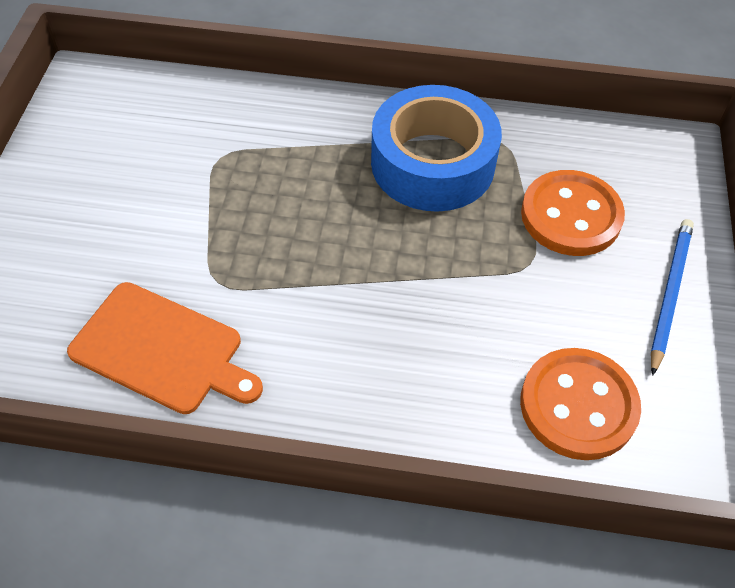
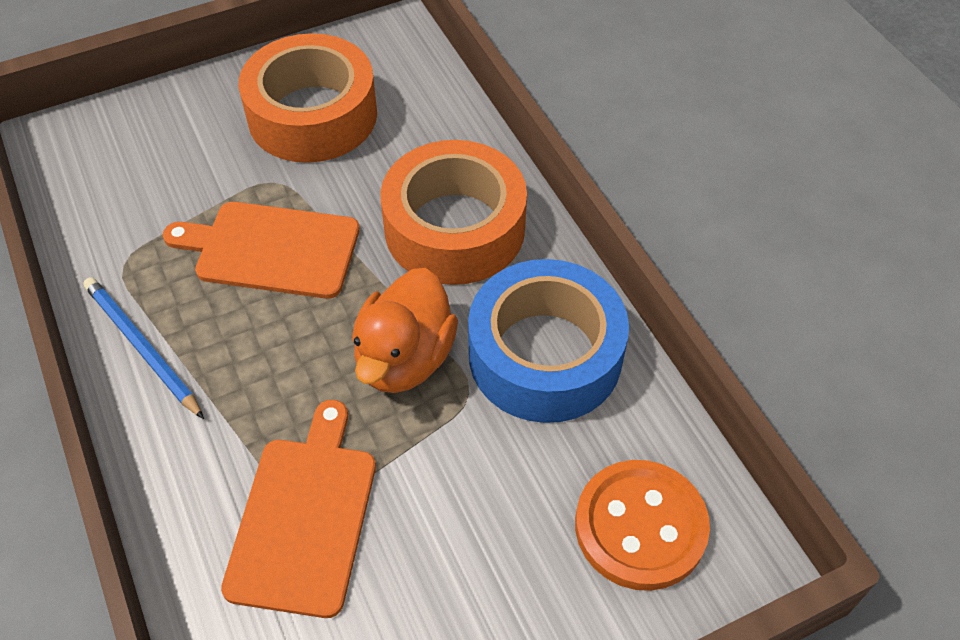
orange button: [520,348,641,460] [521,170,625,256] = 2 -> [575,460,710,591] = 1
orange cutting board: [67,282,263,414] = 1 -> [163,202,360,299] [221,400,376,618] = 2
orange duck: none = 0 -> [352,268,458,393] = 1
orange tape: none = 0 -> [239,33,377,163] [381,140,527,285] = 2

